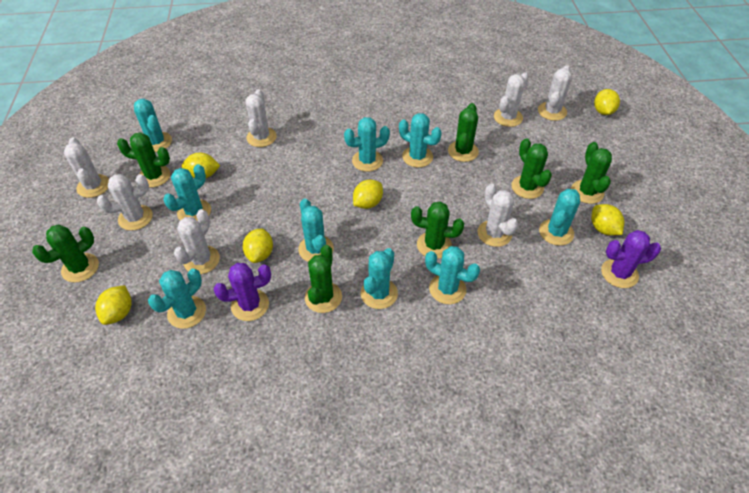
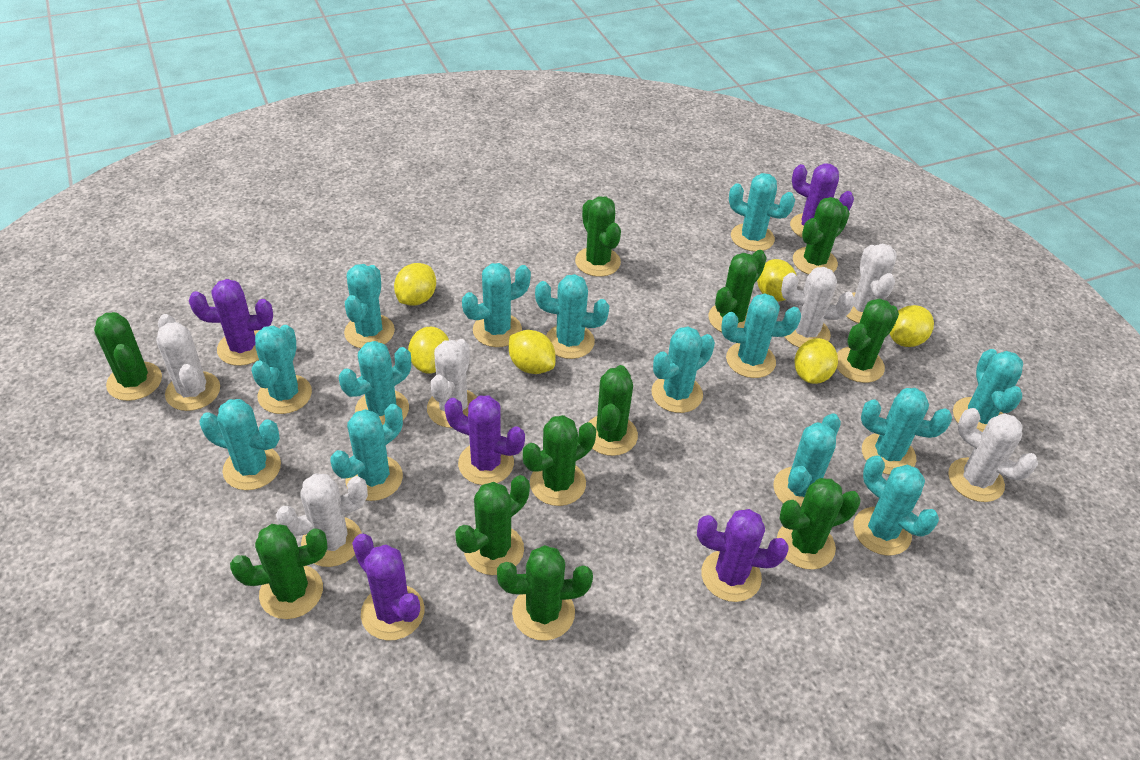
green cactus: [32,225,99,283] [117,132,170,188] [305,245,342,313] [411,202,464,259] [448,103,479,162] [511,138,552,199] [571,142,612,204] = 7 -> [94,312,162,401] [230,524,328,619] [455,475,530,575] [497,545,593,641] [523,415,596,506] [575,196,621,277] [589,365,638,456] [708,250,767,332] [777,478,861,570] [793,197,850,275] [837,298,899,383] = 11
purple cactus: [213,263,271,321] [601,230,661,288] = 2 -> [189,279,273,366] [352,534,424,641] [444,396,525,485] [697,509,789,602] [790,163,854,237] = 5
turquoise cactus: [134,99,172,152] [148,269,206,329] [163,164,211,221] [298,198,334,261] [344,117,390,172] [361,248,398,309] [399,113,442,168] [425,246,480,304] [539,189,580,246] = 9 -> [199,399,281,490] [252,325,312,414] [330,404,403,501] [339,341,411,425] [344,264,395,348] [462,263,531,347] [535,274,609,359] [651,326,715,413] [721,294,801,378] [729,173,795,252] [773,414,841,507] [854,455,939,556] [861,388,952,475] [953,349,1023,432] = 14
white cactus: [64,137,109,198] [97,174,153,231] [174,209,220,274] [245,89,277,147] [478,184,518,247] [494,72,529,127] [538,65,572,121] = 7 -> [156,314,220,411] [276,474,368,567] [427,339,477,428] [781,267,855,348] [846,244,897,323] [948,408,1038,502] = 6

